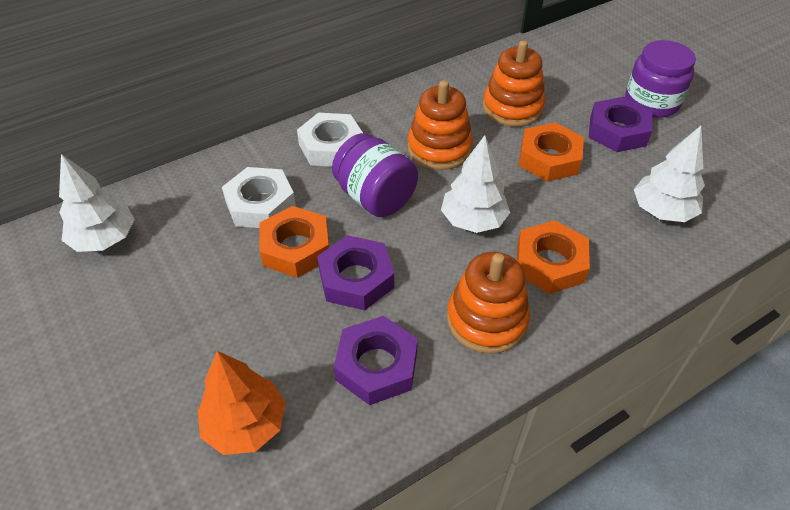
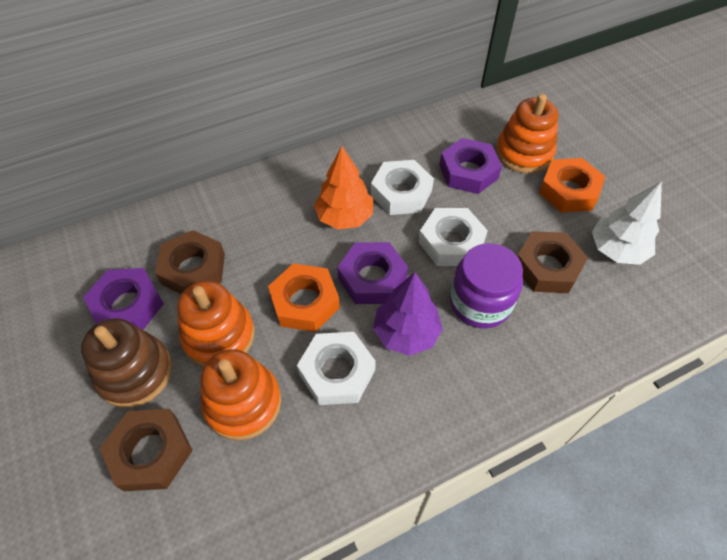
brown nut: none = 0 -> [100,409,193,491] [155,230,225,294] [517,231,588,293] = 3
brown stacking toy: none = 0 -> [81,318,172,408] = 1
orange nut: [259,206,329,278] [516,220,590,294] [519,122,584,182] = 3 -> [268,264,340,332] [539,158,606,213] = 2
purple jar: [332,133,418,217] [625,40,696,118] = 2 -> [450,243,523,328] = 1
purple tree: none = 0 -> [373,272,443,356] = 1
white nut: [222,167,296,228] [297,112,363,167] = 2 -> [297,332,376,405] [371,160,434,215] [418,208,488,266] = 3
white tree: [59,154,135,252] [441,135,510,233] [634,126,705,222] = 3 -> [592,181,662,265] = 1

